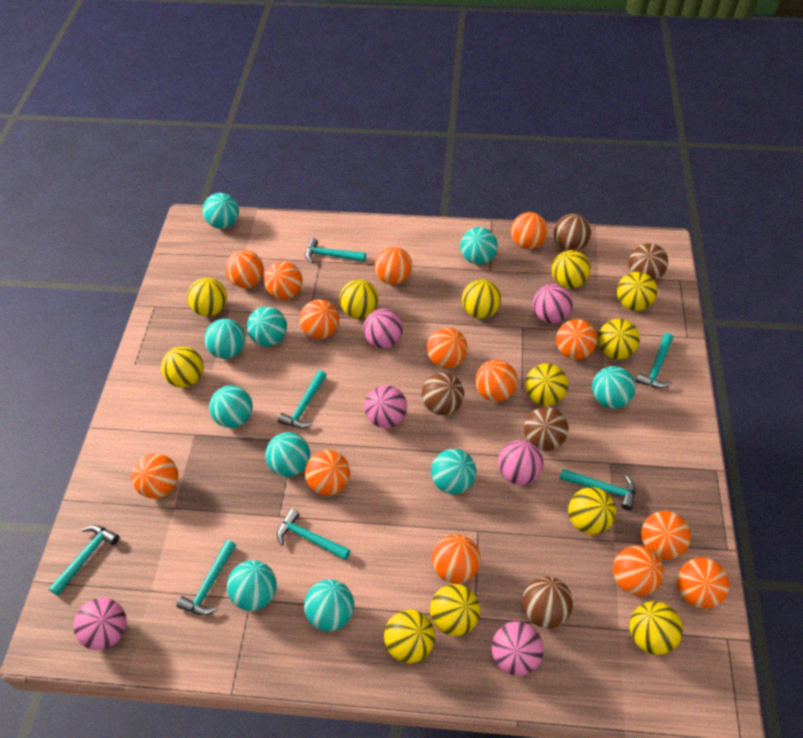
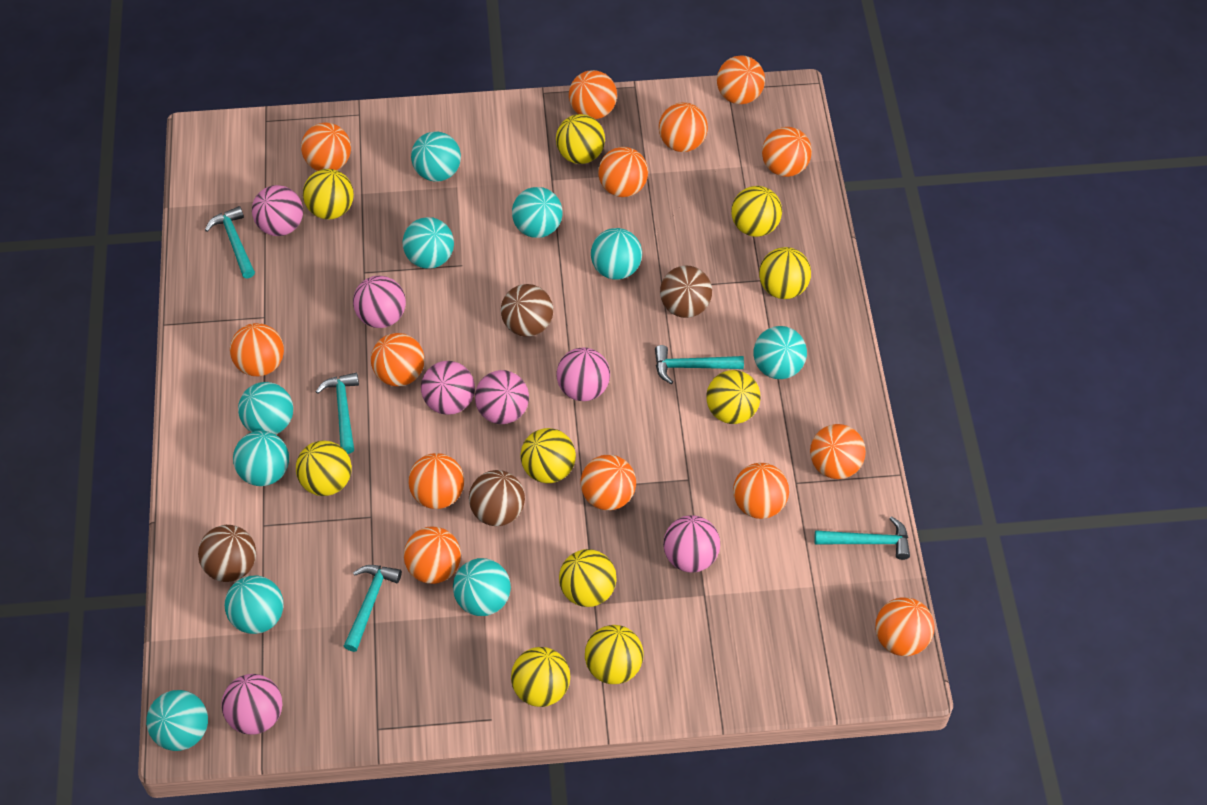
brown ball: [422,373,464,415] [522,577,573,628] [524,407,568,451] [554,214,591,251] [629,243,668,281] = 5 -> [198,525,256,582] [469,470,525,526] [501,284,553,337] [660,266,712,318] = 4
pink ball: [73,598,127,650] [363,309,403,349] [364,385,407,428] [491,622,544,676] [498,440,543,485] [533,284,573,323] = 6 -> [222,674,282,735] [252,185,303,236] [353,276,406,328] [421,361,475,415] [475,370,529,424] [556,348,610,401] [663,515,720,573] = 7
turquoise hammer: [48,525,119,596] [177,540,236,615] [277,509,351,560] [278,370,327,428] [305,238,366,263] [560,469,635,510] [636,333,673,388] = 7 -> [205,206,255,278] [316,373,359,454] [344,565,402,652] [655,345,744,384] [814,516,910,560] = 5
yellow ball: [161,346,203,387] [187,278,227,317] [339,279,378,319] [384,610,435,663] [430,584,480,636] [462,279,501,319] [525,363,568,406] [552,250,590,288] [568,487,616,535] [598,319,640,359] [617,272,657,311] [629,601,683,655] = 12 -> [296,440,352,496] [303,169,354,219] [511,647,570,707] [520,428,576,483] [556,114,605,164] [559,549,617,607] [585,625,644,684] [706,370,761,424] [731,186,782,237] [759,247,811,299] = 10

